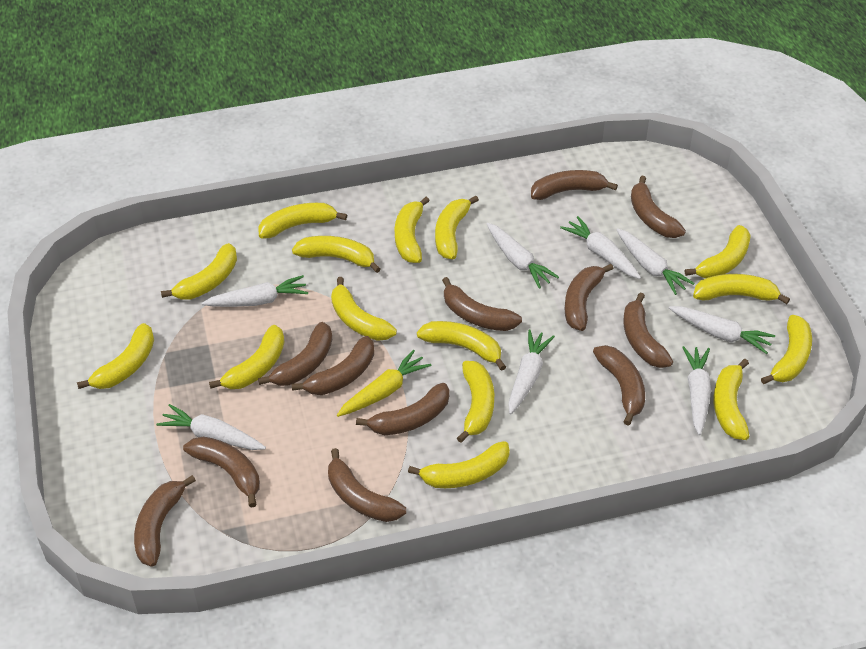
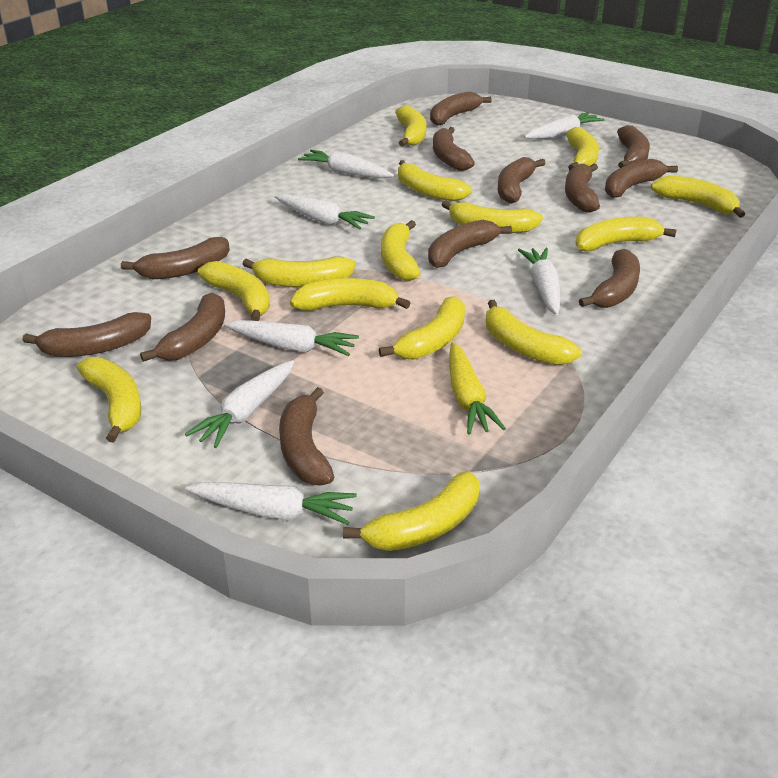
white carrot: [156,404,266,450] [201,275,308,307] [486,222,559,289] [508,330,555,415] [560,216,641,279] [616,228,694,295] [669,306,775,354] [682,346,711,435] = 8 -> [185,360,294,448] [185,482,357,525] [224,320,359,356] [275,194,375,229] [298,150,394,178] [518,248,560,315] [524,112,605,139] = 7
yellow banana: [77,323,154,389] [161,243,237,300] [209,325,284,389] [259,203,347,239] [292,236,381,273] [331,277,397,341] [395,197,430,263] [408,441,510,488] [417,321,506,371] [435,195,479,260] [457,361,494,443] [685,225,751,278] [693,274,790,304] [714,359,750,440] [761,315,812,384] = 15 -> [77,357,141,443] [198,261,270,321] [243,256,356,287] [290,278,410,311] [343,471,479,551] [379,296,465,359] [381,220,421,281] [395,105,426,147] [398,160,472,201] [442,200,543,233] [486,300,582,365] [566,127,599,170] [575,217,676,251] [651,175,745,218] = 14

